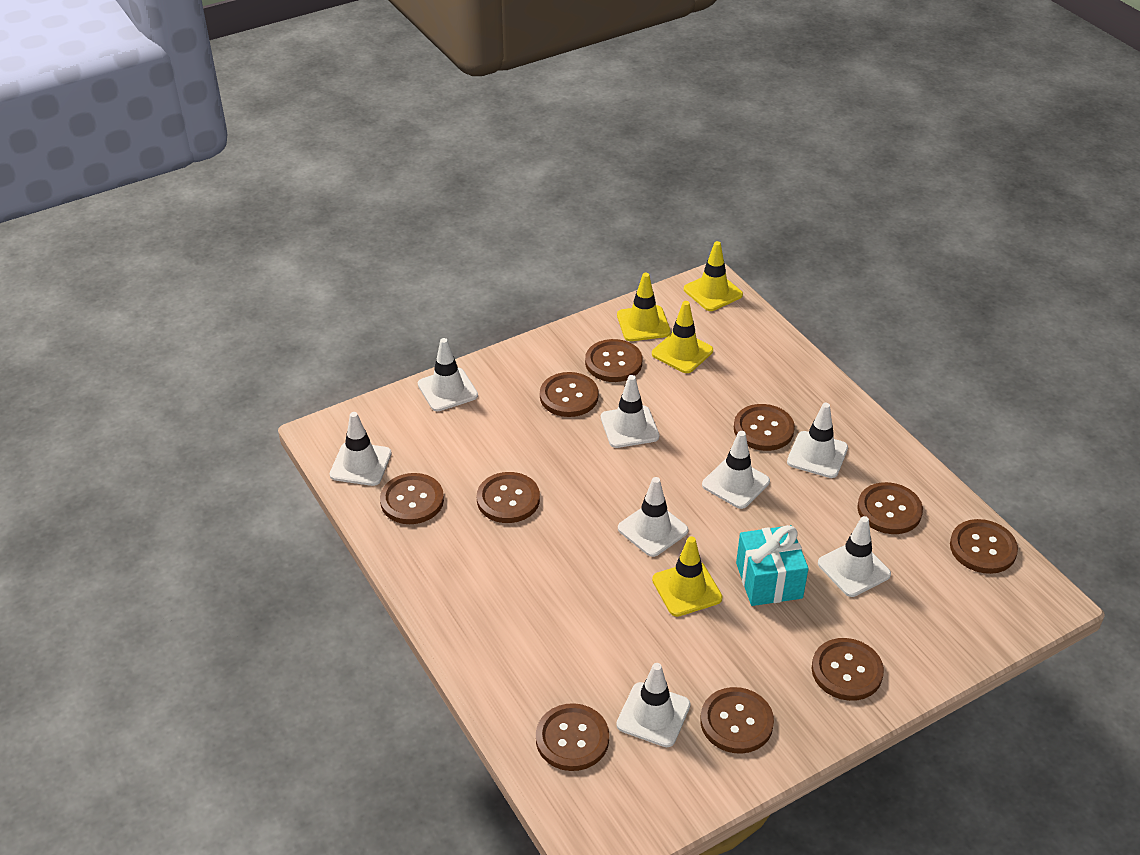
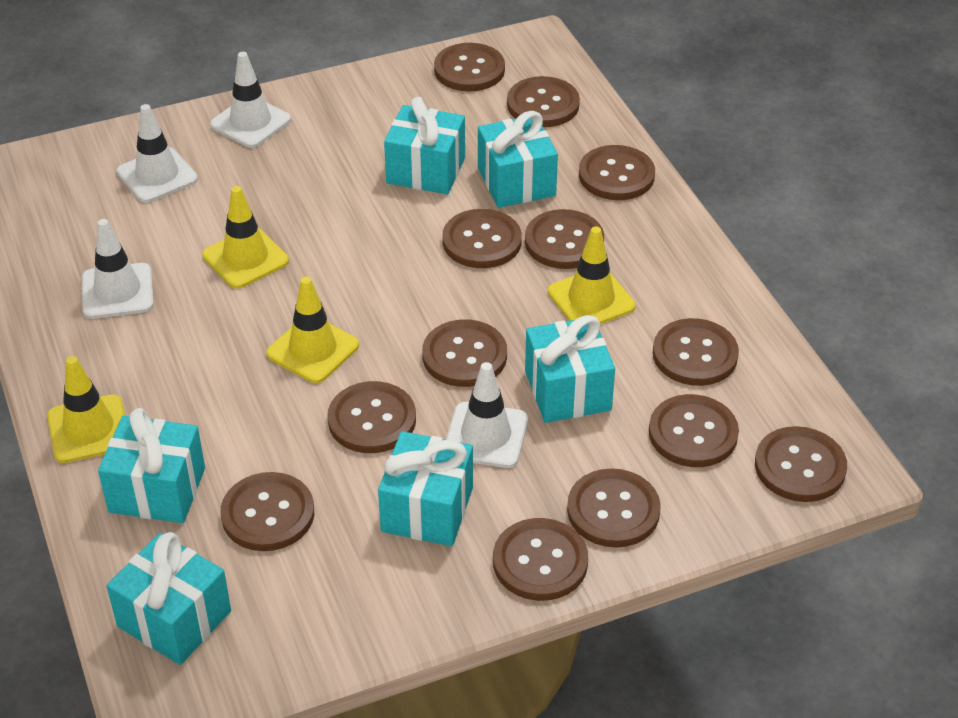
brown button: [380,473,444,524] [477,472,540,523] [536,703,609,771] [540,372,599,417] [585,339,642,382] [700,687,774,754] [734,404,795,451] [812,638,884,701] [857,482,923,534] [950,519,1018,574] = 10 -> [220,472,314,551] [327,381,416,453] [422,319,507,387] [434,43,505,91] [442,209,522,268] [493,518,588,601] [507,76,580,127] [525,209,604,269] [567,468,661,548] [579,145,655,200] [649,394,739,467] [653,318,739,386] [755,426,847,502] = 13
turquoise gift: [736,525,809,606] = 1 -> [98,408,205,523] [106,532,231,665] [378,431,473,546] [384,97,465,194] [478,111,558,208] [525,315,615,423] = 6
white traffic cone: [330,412,391,486] [418,338,478,411] [601,375,659,448] [616,663,691,747] [618,477,689,557] [702,431,770,509] [787,403,848,478] [818,516,891,597] = 8 -> [82,219,154,319] [117,104,198,203] [210,52,291,148] [446,362,528,468] = 4

